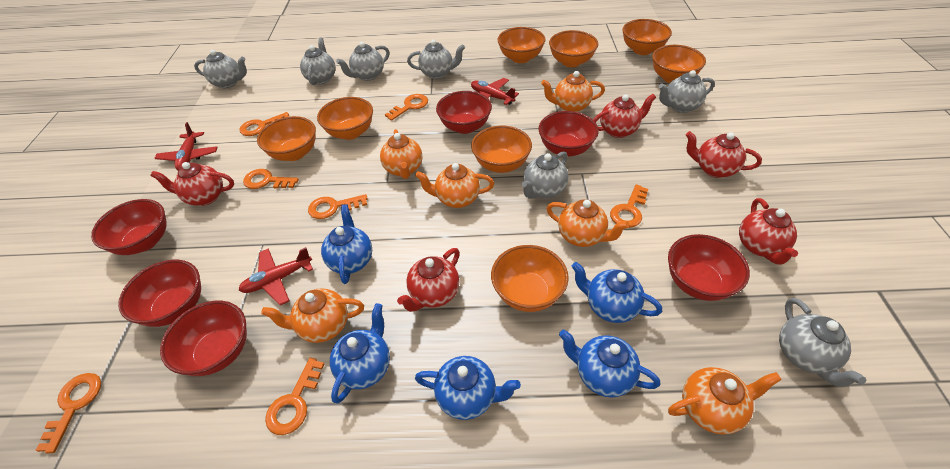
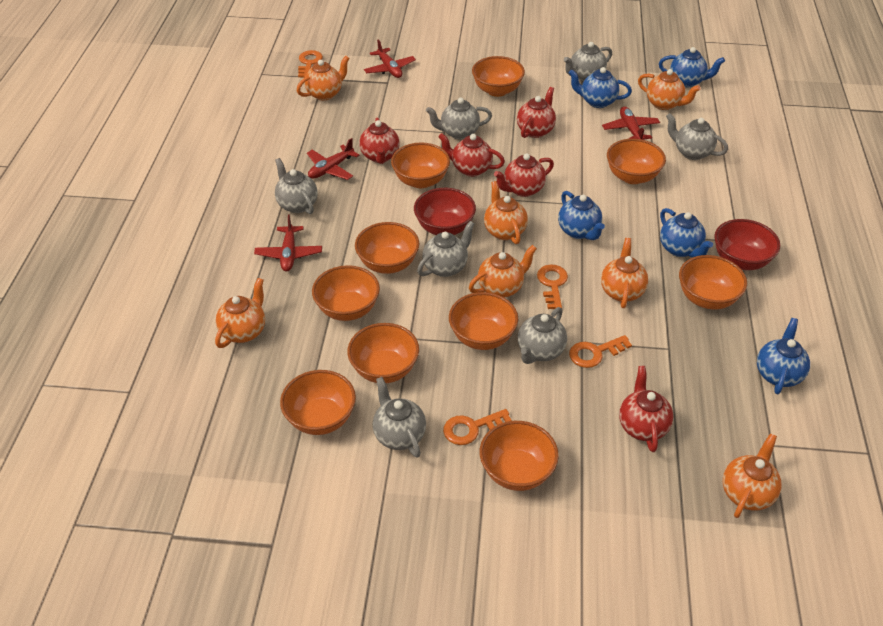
orange bowl: [257,116,316,161] [317,97,373,140] [471,126,532,173] [491,245,569,312] [497,27,545,63] [549,30,598,67] [622,19,672,55] [652,45,706,83] = 8 -> [280,370,356,435] [312,265,380,321] [347,323,419,383] [355,222,419,274] [391,143,450,188] [449,292,518,350] [472,56,525,97] [480,421,559,491] [607,139,666,184] [679,255,747,309] = 10
orange key: [35,373,101,453] [239,112,289,136] [243,169,299,189] [265,358,324,435] [308,194,368,219] [385,94,428,121] [610,184,648,228] = 7 -> [298,50,323,78] [443,409,512,445] [537,264,568,309] [569,335,632,368] = 4
orange teapot: [261,288,364,343] [380,129,422,179] [415,163,494,208] [541,71,605,112] [547,199,629,247] [668,367,782,435] = 6 -> [215,278,265,348] [297,56,350,101] [469,245,537,297] [484,181,528,244] [601,238,648,308] [638,69,701,110] [723,433,782,518] = 7
red bowl: [91,199,166,255] [118,260,201,327] [160,301,247,376] [436,91,492,134] [539,111,599,157] [668,234,750,301] = 6 -> [414,188,476,235] [714,219,781,270] = 2
red plane: [154,122,218,170] [239,247,313,305] [471,78,519,105] = 3 -> [254,214,322,272] [307,138,360,180] [364,39,416,78] [602,106,660,140] = 4

